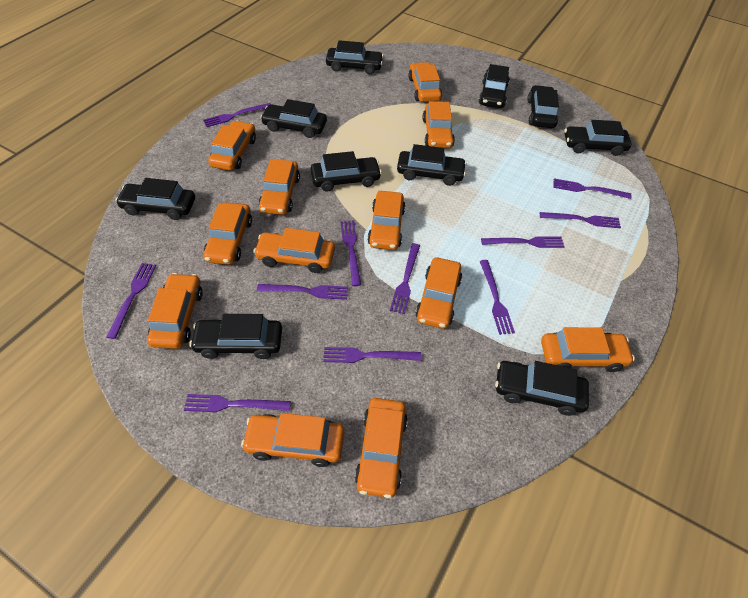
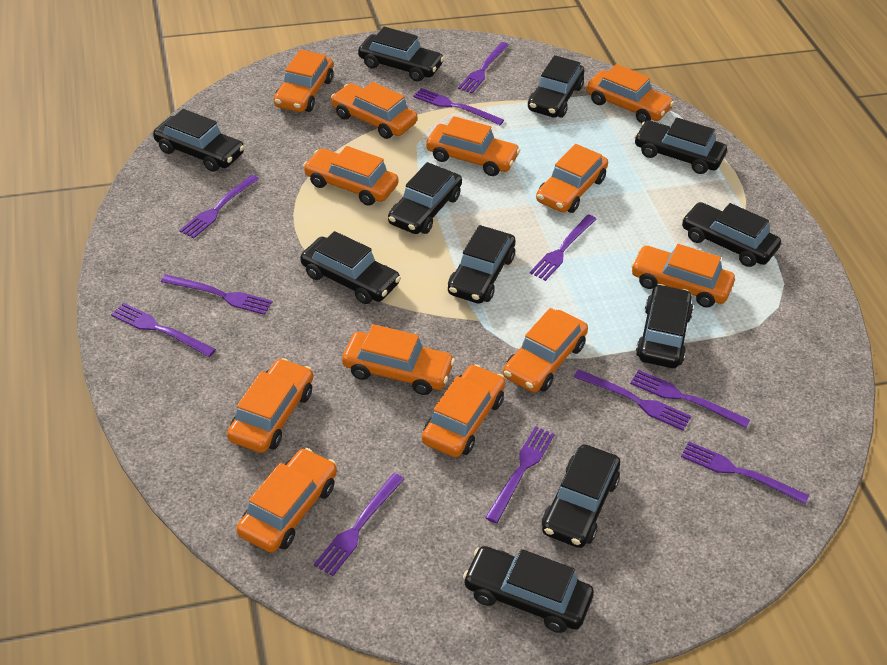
black car: [115,178,195,220] [190,314,282,359] [260,99,327,138] [310,151,382,192] [326,40,384,74] [397,144,466,186] [478,64,510,108] [495,361,589,416] [527,85,559,128] [564,120,632,156] = 10 -> [153,109,245,172] [300,231,401,304] [358,27,444,82] [388,162,462,234] [448,225,515,304] [463,546,594,633] [528,55,584,118] [542,444,620,548] [634,118,727,174] [636,284,693,368] [682,202,781,267] = 11

